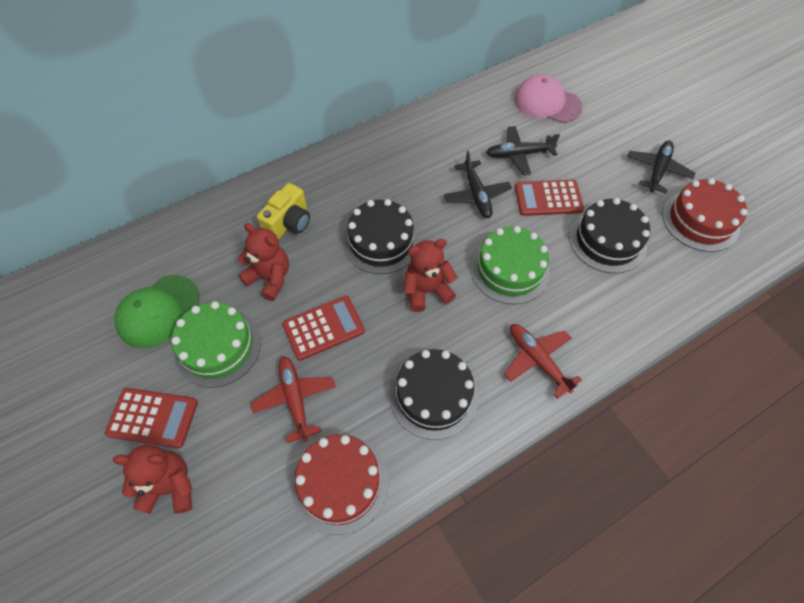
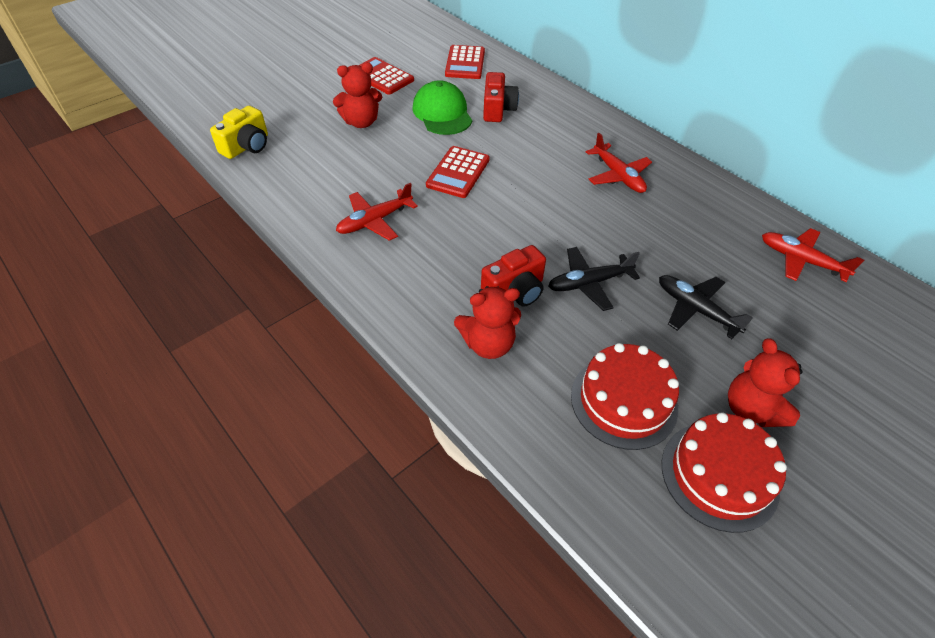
black cake: [343,199,420,274] [389,349,479,440] [569,198,650,273] = 3 -> none = 0
black plane: [444,151,512,218] [486,126,560,175] [627,140,695,193] = 3 -> [548,247,640,311] [659,275,753,339] = 2
green cake: [171,301,261,387] [471,226,550,304] = 2 -> none = 0
pink cap: [514,75,583,123] = 1 -> none = 0
red camera: none = 0 -> [481,245,546,307] [483,72,519,122] = 2
red plane: [251,356,336,443] [504,324,582,399] = 2 -> [336,183,418,241] [586,133,652,193] [762,228,864,282] = 3

